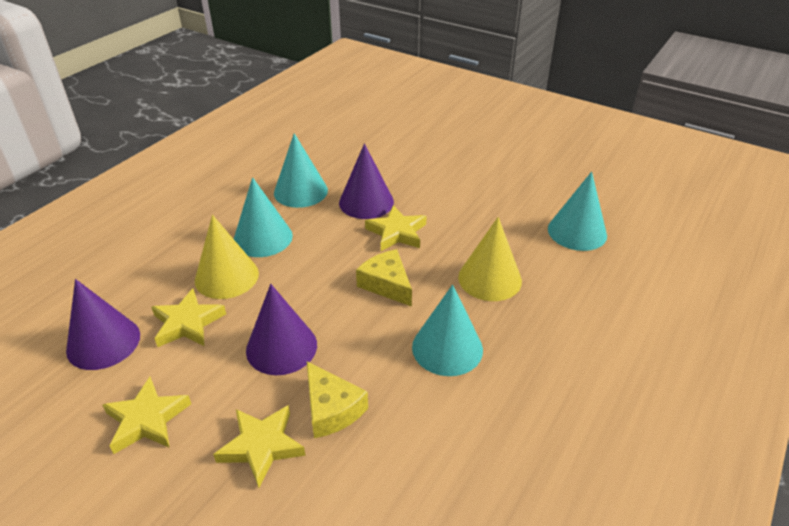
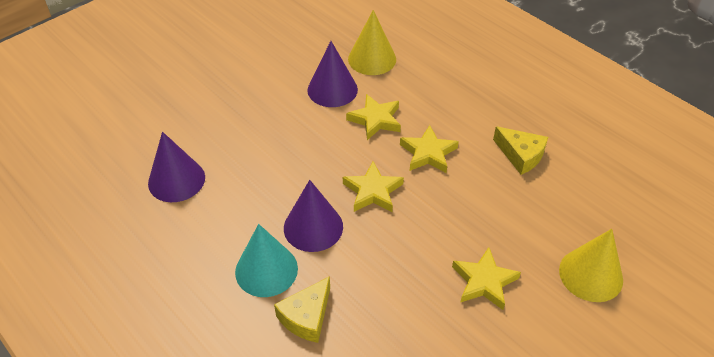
turquoise cone: [234,177,293,257] [274,133,328,208] [412,285,483,376] [548,172,607,251] = 4 -> [235,224,298,297] = 1

